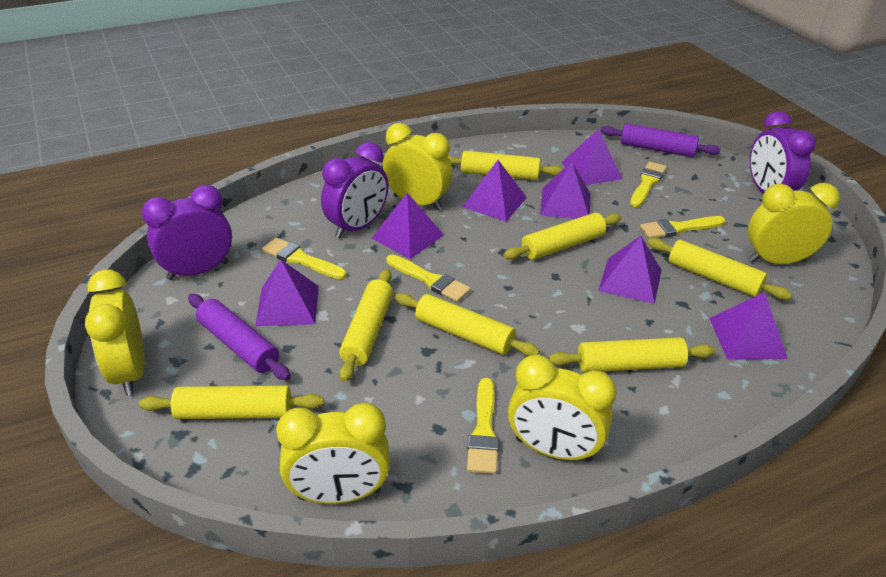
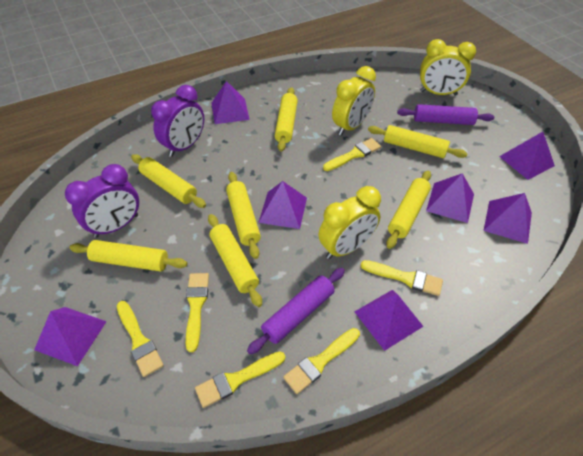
purple clock: [141,185,232,280] [321,142,388,238] [750,111,816,193] = 3 -> [65,164,139,238] [151,85,204,157] = 2
yellow brush: [262,238,346,279] [386,254,471,302] [467,378,499,474] [630,161,667,207] [640,216,726,238] = 5 -> [117,301,164,377] [186,273,209,352] [195,352,285,408] [283,328,360,394] [323,138,381,171] [361,260,443,296] = 6
yellow clock: [85,270,145,396] [276,403,390,504] [383,123,453,210] [508,355,617,462] [748,183,840,264] = 5 -> [318,186,381,259] [332,66,376,136] [420,39,476,96] = 3

